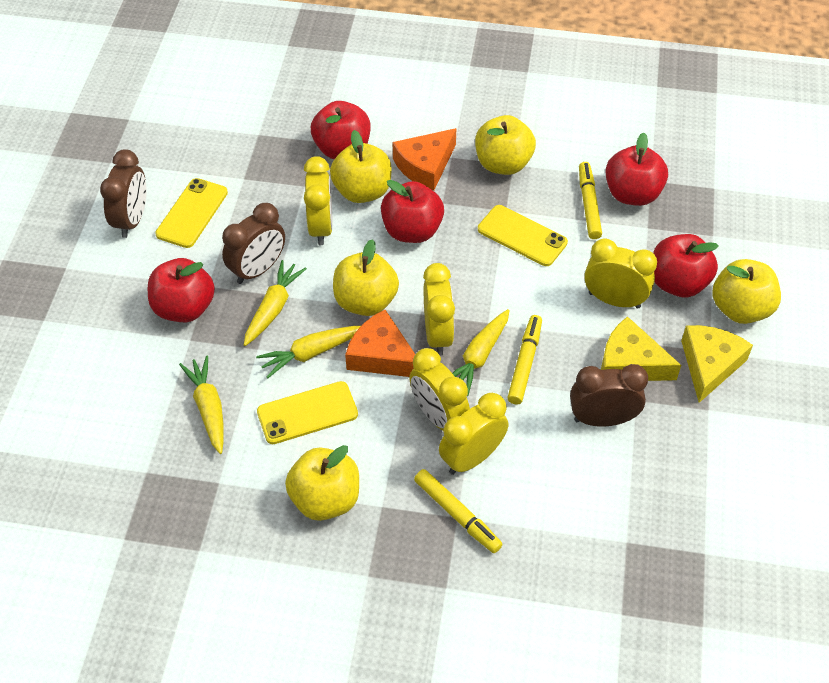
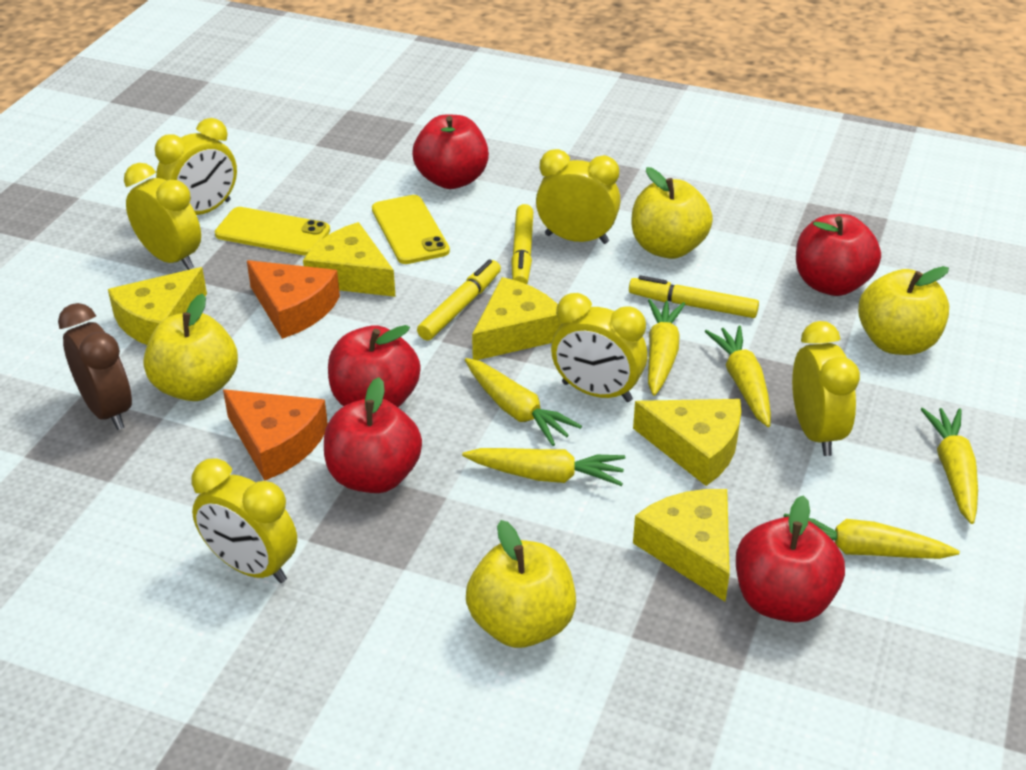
brown clock: [100,149,147,238] [222,203,285,284] [570,364,648,427] = 3 -> [58,303,132,430] = 1
yellow apple: [285,445,359,521] [330,130,392,203] [333,239,399,316] [475,115,536,175] [712,259,781,324] = 5 -> [144,294,238,401] [466,520,576,648] [632,167,713,259] [858,266,949,355] = 4
yellow carrot: [179,356,224,454] [244,260,307,346] [256,326,361,378] [452,309,510,396] = 4 -> [462,448,625,486] [465,358,582,446] [648,299,685,396] [705,326,771,427] [784,513,960,559] [920,408,978,524] = 6
yellow cheese: [601,316,681,381] [681,325,753,403] = 2 -> [108,267,207,345] [303,222,396,297] [472,277,562,360] [633,399,741,486] [633,489,730,601] = 5
yellow clock: [304,156,333,245] [409,348,470,431] [423,263,455,356] [439,393,508,475] [584,238,657,309] = 5 -> [124,163,201,270] [155,118,237,215] [191,458,297,583] [536,149,621,244] [551,293,647,402] [792,321,860,456] = 6
yellow phone: [155,178,228,248] [257,381,358,444] [478,205,568,266] = 3 -> [215,207,330,256] [372,195,450,264] = 2

